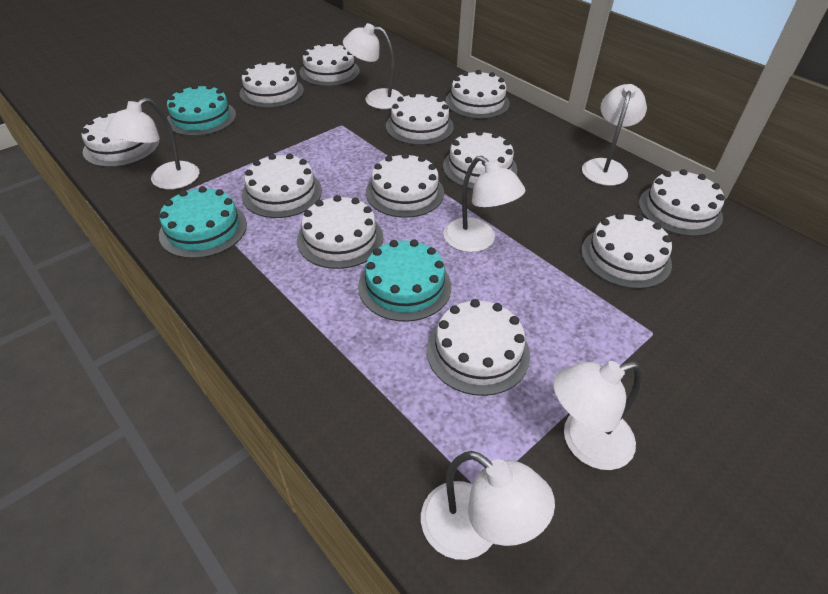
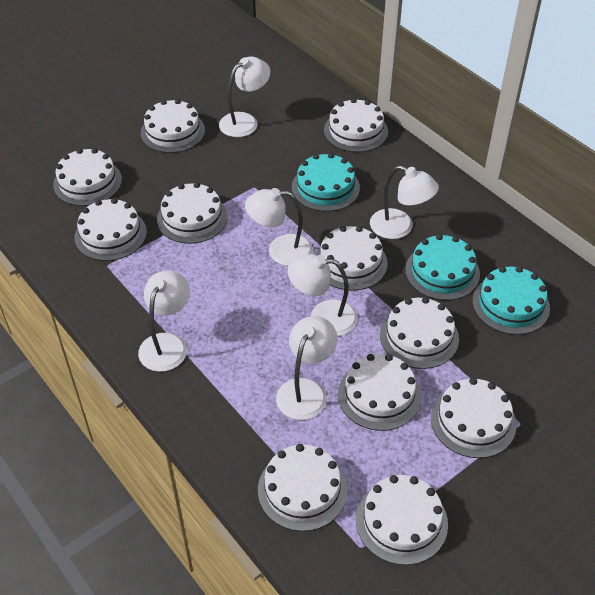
white cake: [81,110,160,167] [240,60,304,108] [242,153,322,218] [297,195,383,269] [300,42,360,86] [366,153,444,218] [386,92,454,145] [427,299,530,396] [443,130,517,189] [445,70,510,119] [581,213,672,289] [639,169,725,236] = 12 -> [53,148,122,206] [75,198,147,261] [141,99,205,153] [157,182,228,244] [258,444,348,531] [315,226,388,291] [324,98,388,152] [338,354,421,431] [356,475,448,565] [380,297,459,369] [431,378,516,458] = 11

